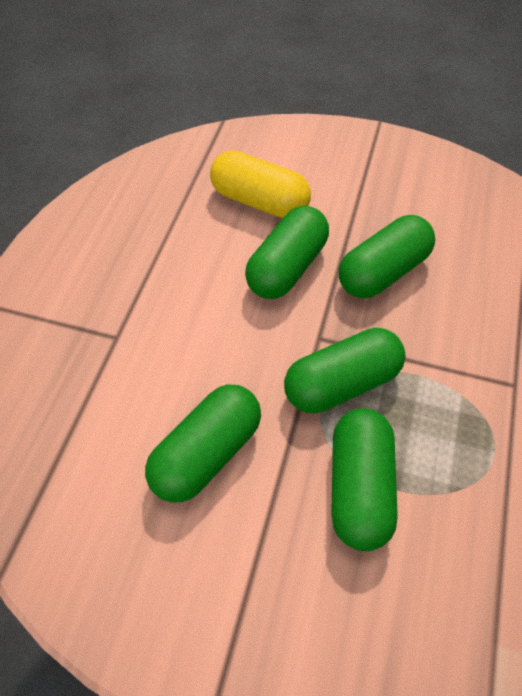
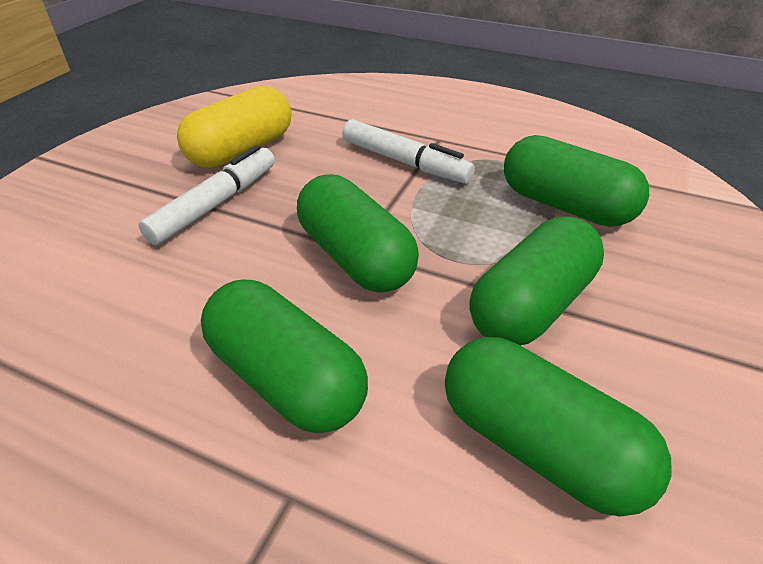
white marker: none = 0 -> [138,145,275,245] [342,119,475,184] = 2

